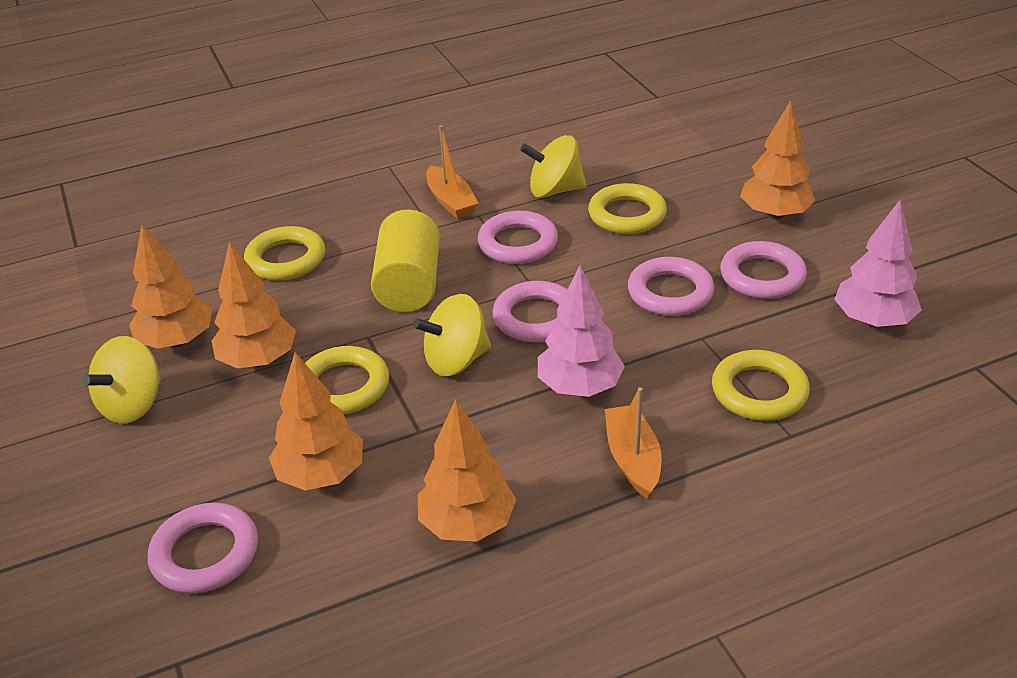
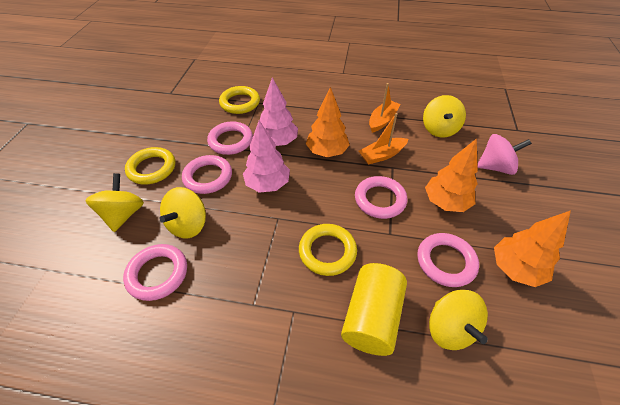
orange tree: [129,224,212,349] [212,241,296,368] [269,352,363,490] [418,399,516,542] [740,100,815,220] = 5 -> [306,87,350,157] [425,138,478,212] [494,210,571,287] = 3
pink spinning top: none = 0 -> [477,134,532,175] = 1
yellow ring: [244,226,325,280] [305,346,389,414] [588,183,667,234] [712,350,810,421] = 4 -> [125,147,175,185] [219,86,260,114] [299,224,357,276] = 3
yellow spinning top: [82,336,161,424] [413,294,491,376] [520,135,586,198] = 3 -> [85,173,144,232] [160,187,206,238] [423,95,466,137] [429,290,488,350] = 4

